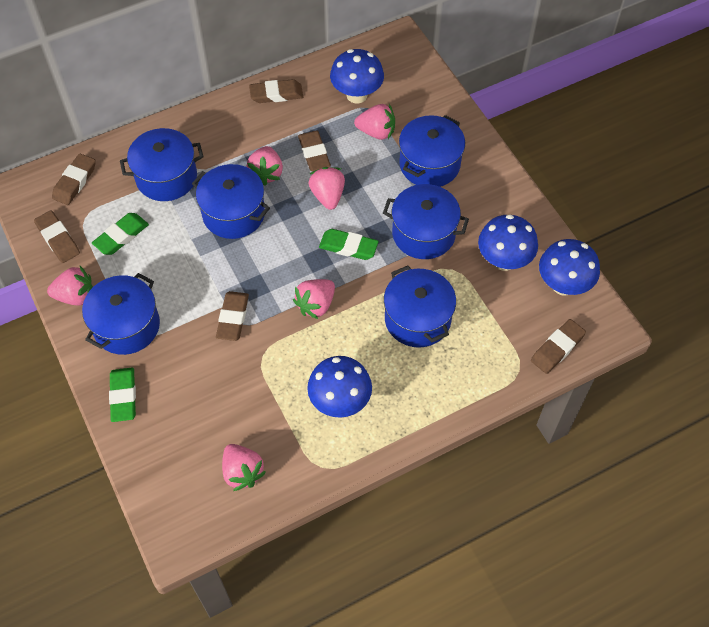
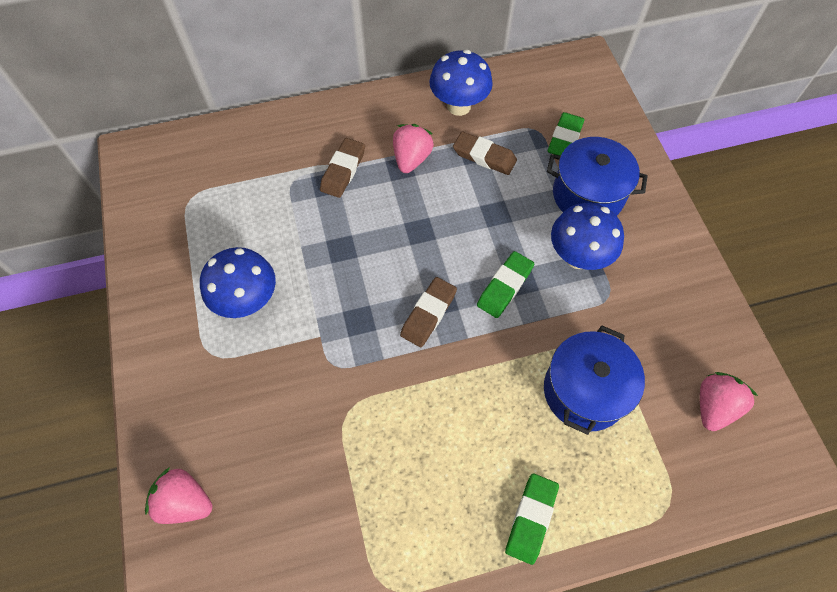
blue mushroom: [307,356,372,418] [330,49,384,104] [478,214,538,271] [539,239,600,296] = 4 -> [200,247,276,318] [429,50,493,116] [551,203,624,270] = 3
blue pot: [82,273,160,355] [120,128,204,201] [192,164,270,239] [383,184,469,259] [384,266,456,348] [399,115,465,187] = 6 -> [544,326,645,435] [547,137,648,216] = 2
brown eraser: [34,210,80,263] [52,153,96,205] [216,291,249,341] [249,79,303,103] [298,131,331,171] [531,319,586,374] = 6 -> [320,138,365,198] [400,277,457,347] [453,132,517,175] = 3
pink strawberry: [47,266,93,305] [222,444,266,491] [247,146,283,186] [293,279,335,319] [309,167,345,210] [354,104,395,140] = 6 -> [145,467,213,524] [393,124,434,173] [700,372,758,431] = 3

